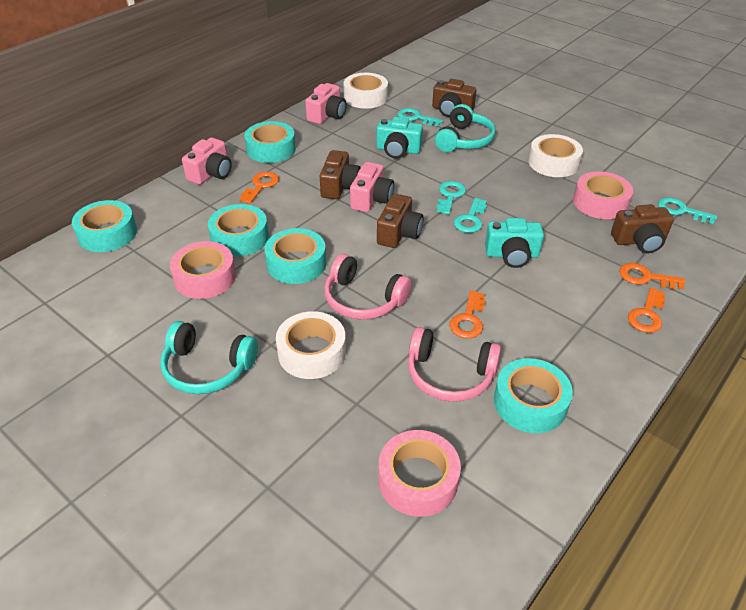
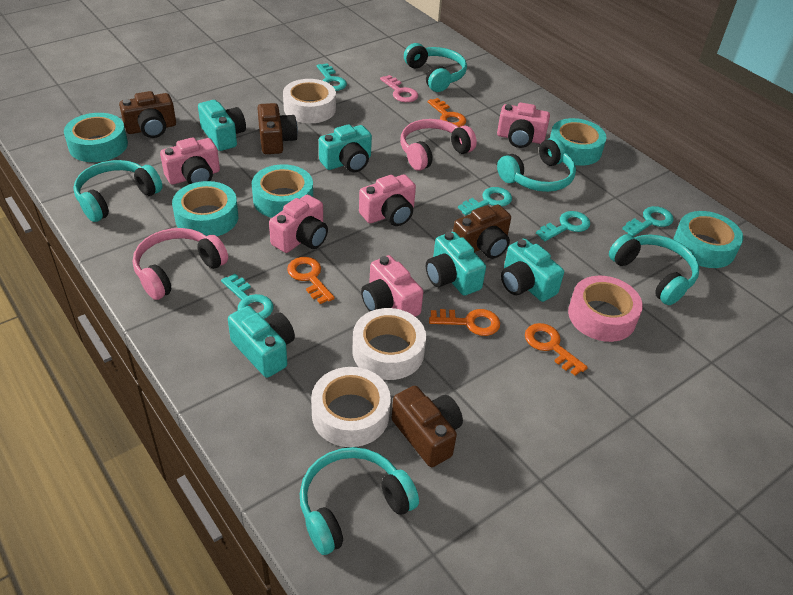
pink camera: [182,137,232,185] [305,83,347,124] [350,162,394,212] = 3 -> [160,137,220,184] [269,195,328,253] [359,174,416,226] [361,255,423,317] [497,103,550,148] = 5
pink key: none = 0 -> [380,75,418,102] = 1
pink tape: [170,241,236,299] [378,430,461,517] [573,171,633,219] = 3 -> [568,276,643,342] = 1
turquoise camera: [376,117,423,158] [485,218,544,268] = 2 -> [198,100,246,151] [228,306,295,378] [319,124,372,172] [426,232,486,296] [501,238,564,302] = 5
turquoise headphones: [160,321,258,394] [435,104,496,152] = 2 -> [73,160,163,222] [300,447,419,555] [404,43,467,92] [497,137,576,192] [609,234,699,305] = 5
turquoise key: [397,108,443,126] [436,181,466,215] [454,198,487,233] [658,197,717,224] = 4 -> [221,274,273,319] [317,63,347,91] [458,187,512,215] [536,211,590,241] [622,206,674,236] = 5

